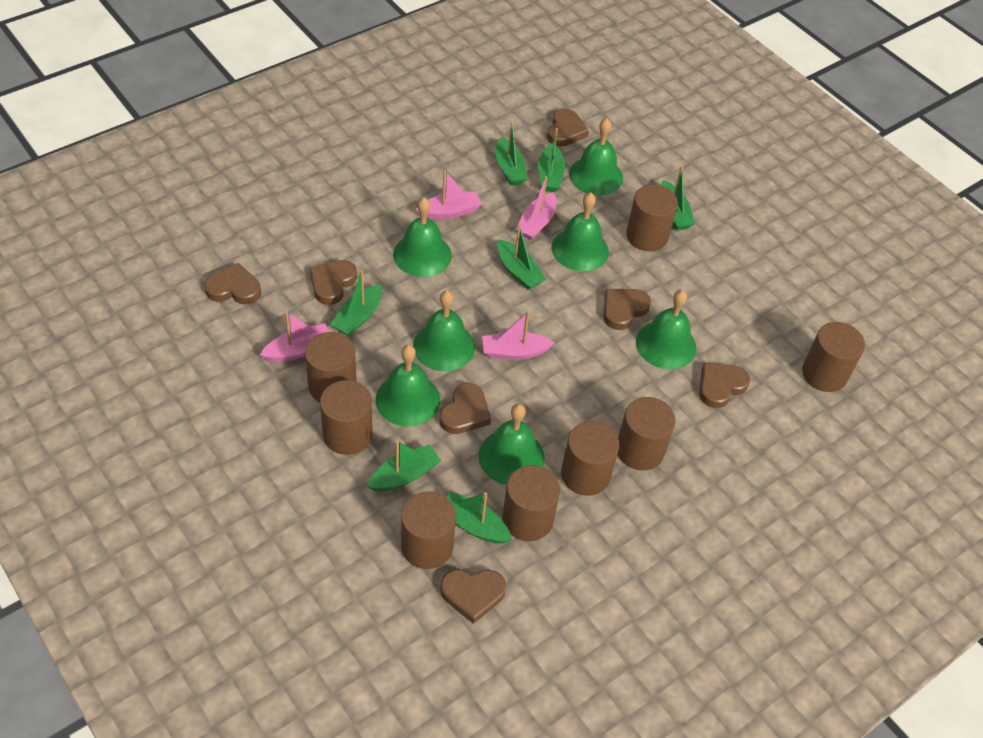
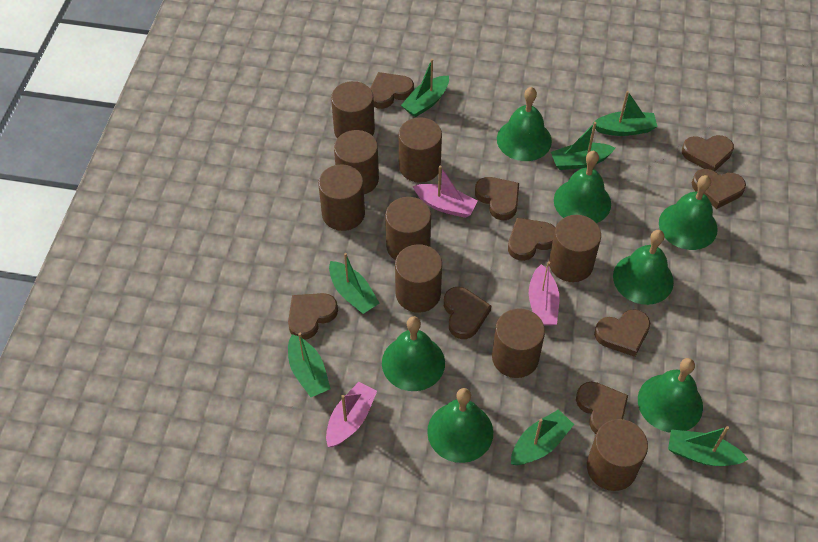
brown cylinder: [305,332,357,402] [320,380,373,455] [401,492,456,569] [502,465,560,541] [561,421,619,496] [618,397,675,470] [626,185,678,251] [802,322,865,392] = 8 -> [318,164,365,231] [331,81,375,138] [334,130,379,194] [385,197,431,260] [395,244,442,313] [399,117,442,183] [492,308,545,378] [549,215,601,282] [587,419,648,491] = 9
brown heart: [204,263,261,305] [310,260,357,305] [439,383,491,434] [440,569,506,624] [547,108,589,147] [604,289,651,330] [699,363,750,408] = 7 -> [288,293,338,340] [370,72,414,109] [444,287,491,339] [475,177,519,220] [508,218,556,261] [576,382,628,434] [594,309,650,357] [682,135,734,171] [692,169,746,209] = 9
pink boat: [260,311,329,362] [416,170,482,220] [482,311,555,359] [516,176,557,240] = 4 -> [326,382,377,447] [412,166,478,218] [529,261,559,325] = 3

